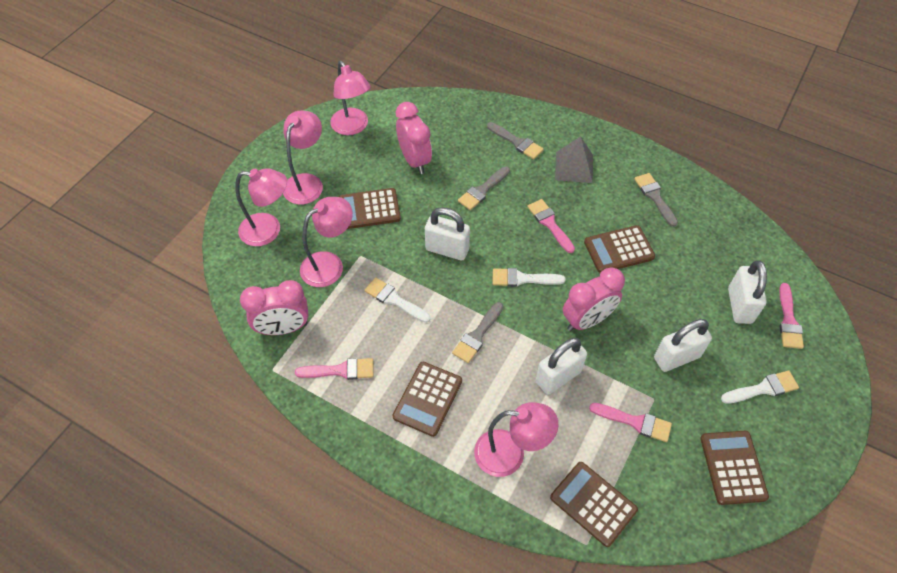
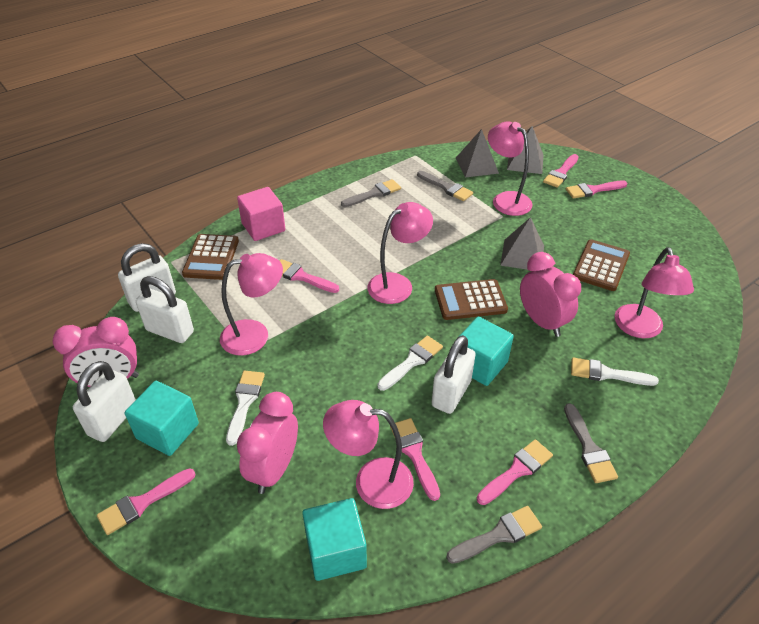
brown calculator: [339,188,401,229] [393,362,462,437] [550,462,638,547] [584,225,655,273] [700,431,769,505] = 5 -> [182,234,239,280] [435,279,508,320] [573,239,630,291] = 3
grey pyramid: [555,136,593,183] = 1 -> [456,129,499,177] [500,217,544,270] [507,126,544,174] = 3
pink brush: [295,358,374,380] [527,199,575,253] [589,403,672,442] [779,283,804,349] = 4 -> [97,468,195,535] [280,259,339,293] [390,418,440,501] [477,439,553,505] [543,154,579,188] [566,180,627,199] = 6
pink cube: none = 0 -> [237,187,285,241] = 1
turquoise cube: none = 0 -> [125,381,199,456] [302,498,367,581] [460,317,514,386] = 3

